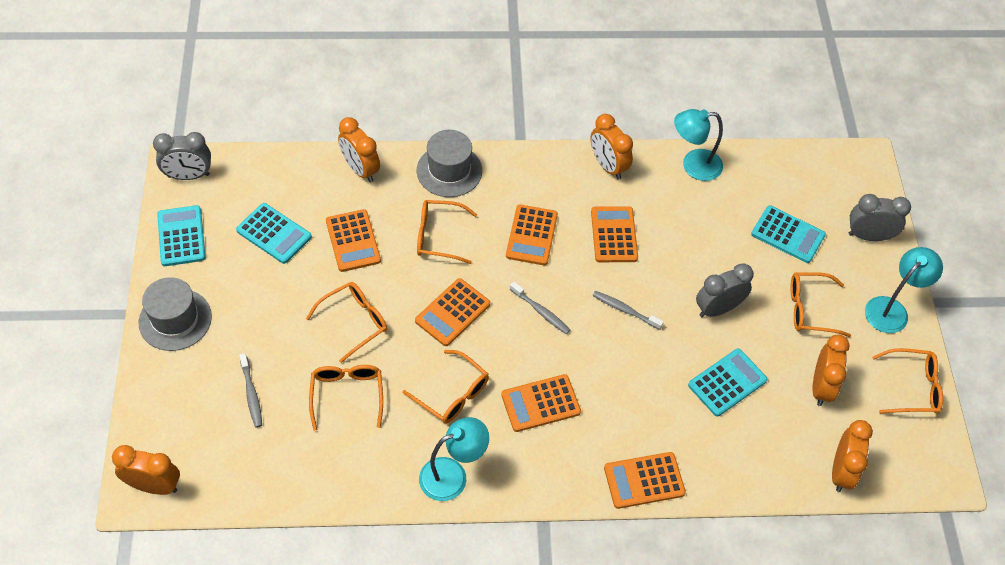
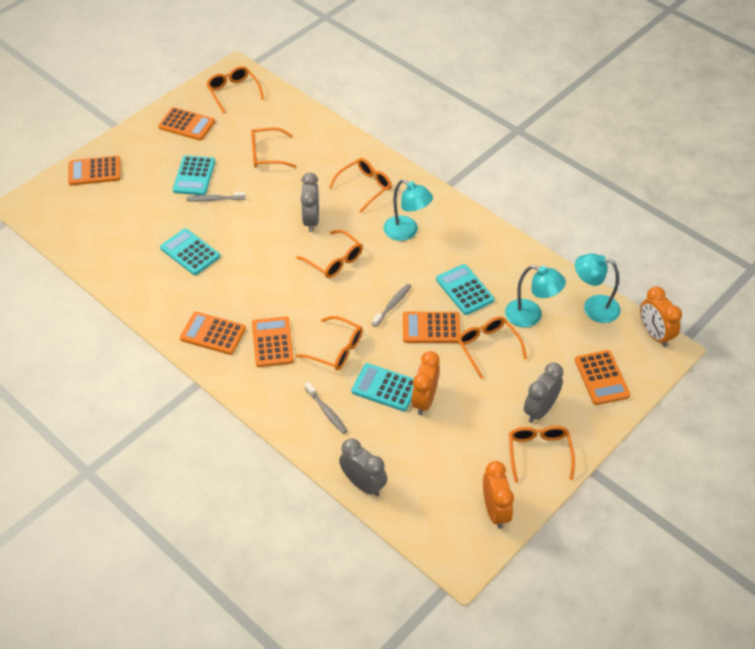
grey hat: [139,277,212,351] [417,130,482,197] = 2 -> none = 0
orange clock: [112,445,180,495] [338,117,380,182] [591,114,633,180] [813,335,850,406] [832,420,873,492] = 5 -> [411,351,440,415] [483,461,514,529] [640,286,682,347] = 3
orange glasses: [306,282,387,363] [309,365,383,431] [402,350,489,423] [417,200,477,264] [790,272,851,337] [872,348,943,414] = 6 -> [206,66,264,113] [251,128,296,168] [296,230,363,278] [296,316,363,371] [329,158,392,212] [457,316,527,379] [509,426,575,483] = 7

